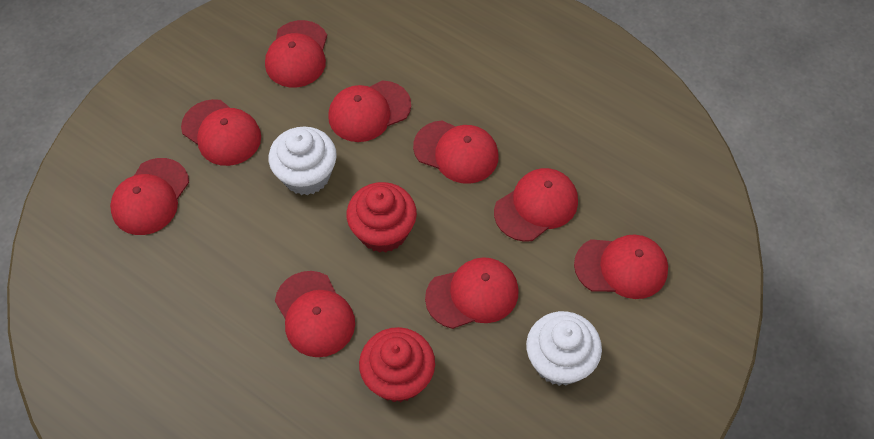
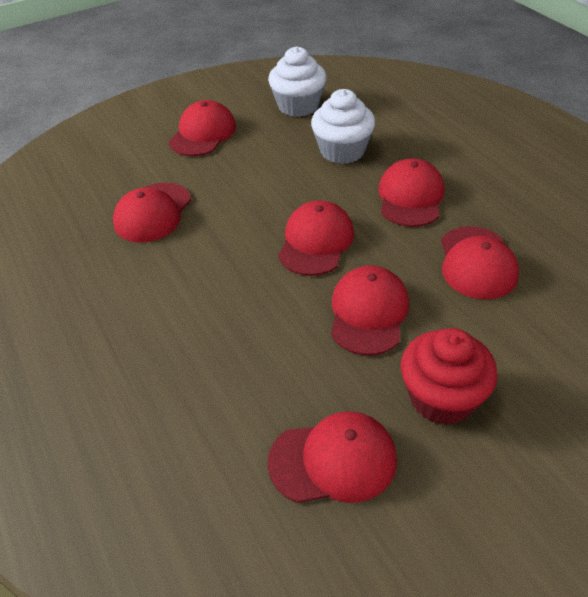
red cap: [110,158,189,235] [181,99,261,166] [265,20,327,87] [275,271,355,357] [328,81,411,142] [413,120,498,184] [425,257,519,329] [494,168,578,242] [574,234,668,299] = 9 -> [113,182,191,243] [169,100,236,156] [268,411,397,503] [278,200,354,276] [331,266,409,355] [378,158,444,227] [441,226,519,299] = 7
red cupcake: [347,182,417,253] [359,327,435,402] = 2 -> [401,328,498,425] = 1

